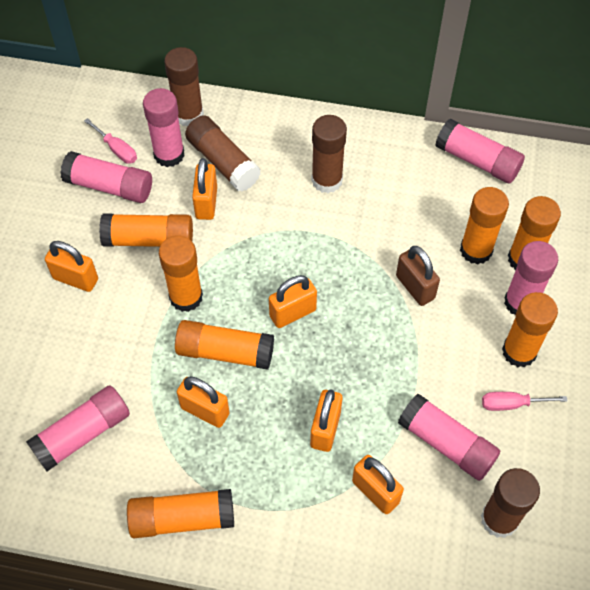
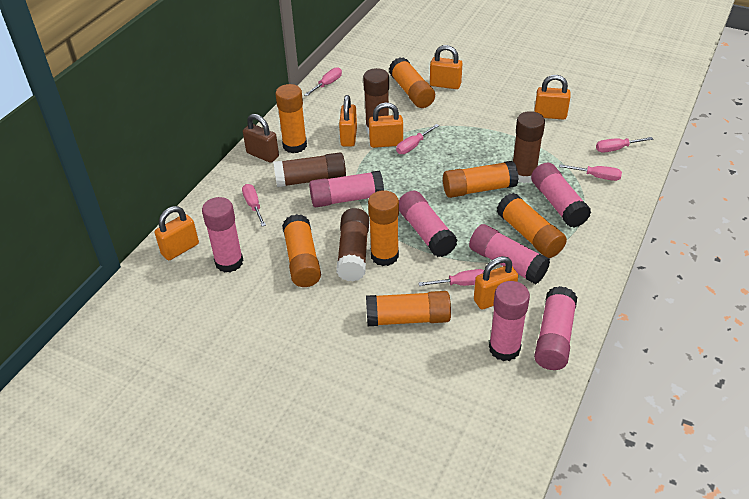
pink glue stick: [26,385,130,471] [60,151,152,203] [143,88,185,167] [398,394,500,481] [435,119,525,183] [504,241,558,315] = 6 -> [202,197,243,273] [309,170,384,207] [399,191,458,257] [469,224,550,284] [489,281,530,361] [531,163,591,228] [534,286,577,370] = 7
pink screwdriver: [84,118,137,164] [482,392,568,411] = 2 -> [242,184,266,226] [304,67,342,96] [396,124,439,154] [418,269,484,286] [559,164,622,181] [596,137,653,152] = 6

